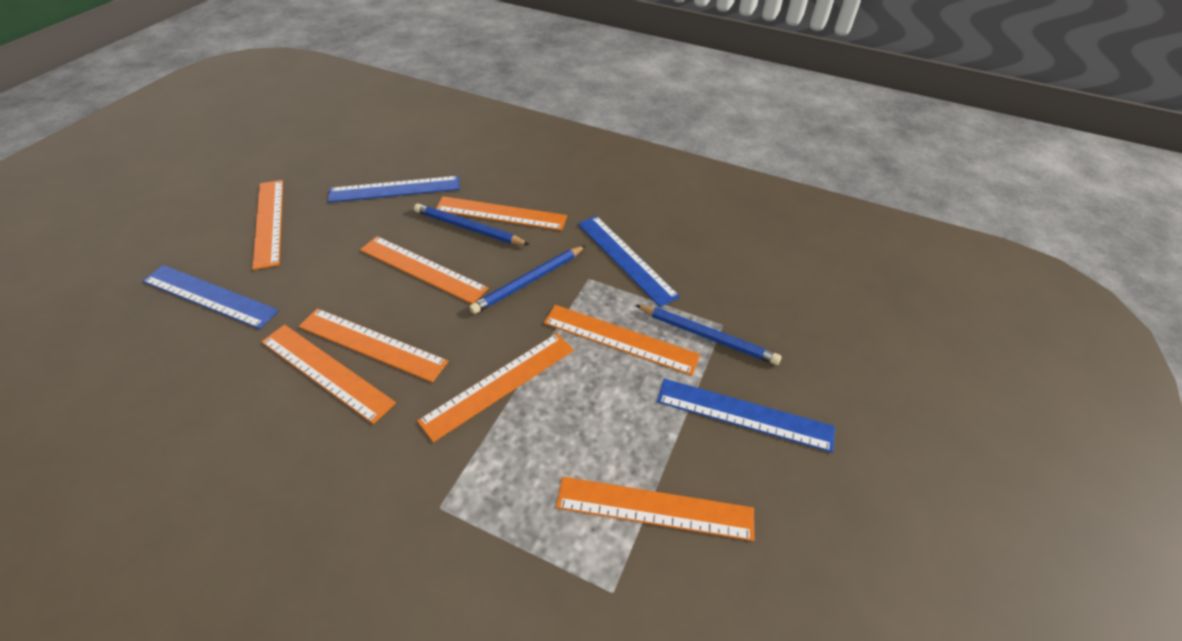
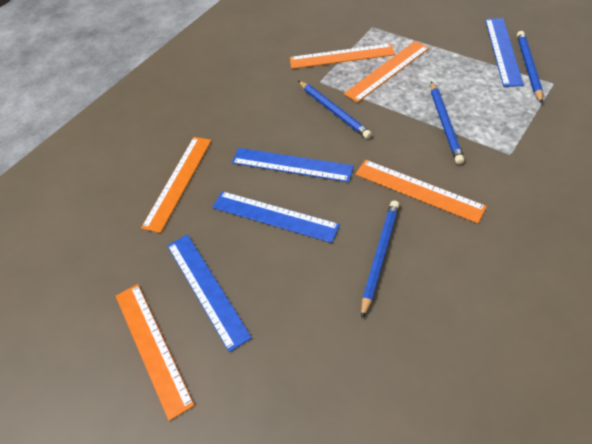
blue pencil: [414,203,530,245] [469,245,586,314] [635,305,781,365] = 3 -> [298,81,372,139] [361,201,399,319] [431,81,464,164] [517,31,543,104] = 4
orange ruler: [252,180,283,270] [261,325,396,424] [299,308,448,382] [360,236,488,304] [417,333,574,442] [435,196,567,231] [544,305,700,376] [556,477,754,541] = 8 -> [116,284,194,421] [141,137,212,233] [290,44,395,69] [344,41,429,103] [355,160,487,223] = 5

